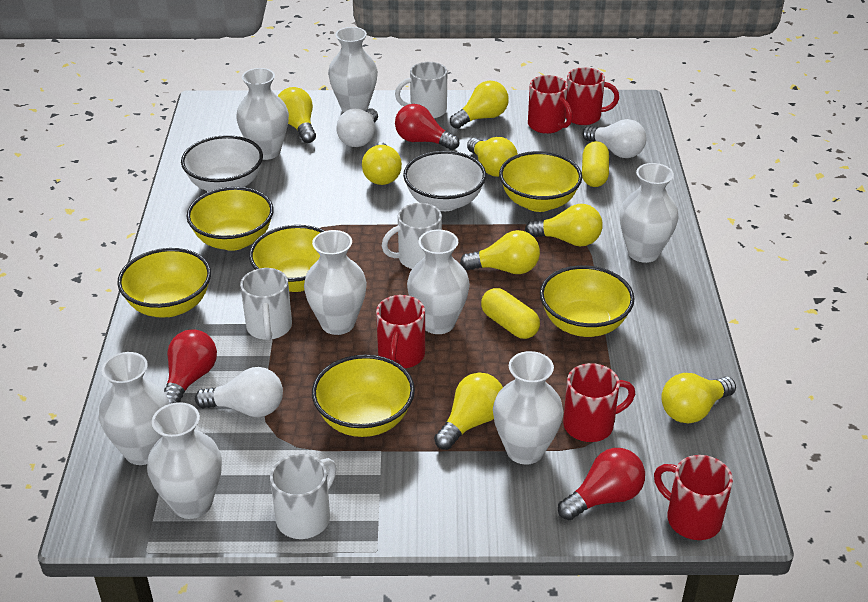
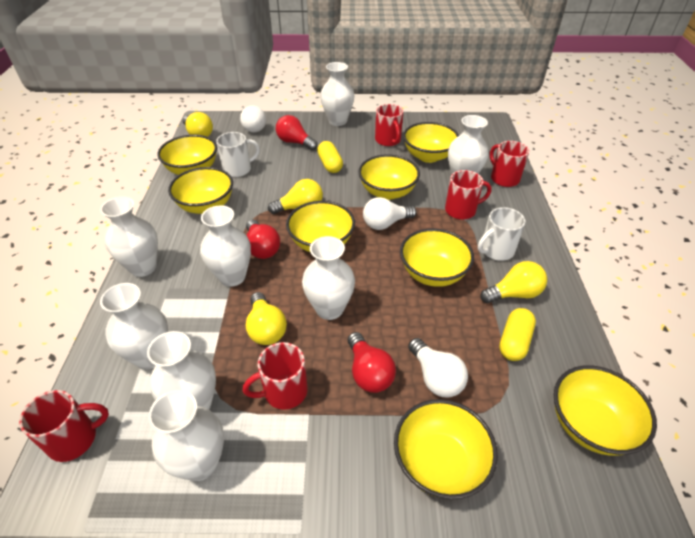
white bowl: [181,135,263,192] [403,151,486,211] = 2 -> none = 0
white mug: [240,268,292,340] [270,454,337,539] [382,203,442,269] [395,62,447,119] = 4 -> [216,132,260,177] [478,207,526,261] = 2
yellow bowl: [117,248,211,317] [186,187,274,251] [249,225,324,292] [312,355,415,437] [499,151,582,212] [540,265,635,337] = 6 -> [157,135,217,175] [168,167,233,214] [286,201,355,252] [358,154,420,200] [394,399,498,500] [400,228,474,287] [403,122,459,163] [554,365,657,456] = 8
yellow light bulb: [278,87,316,143] [362,142,402,185] [434,373,503,450] [450,81,509,129] [460,230,540,274] [467,137,518,177] [525,204,603,247] [661,373,736,424] = 8 -> [183,112,213,137] [246,292,287,345] [268,179,323,214] [480,261,547,304] = 4

